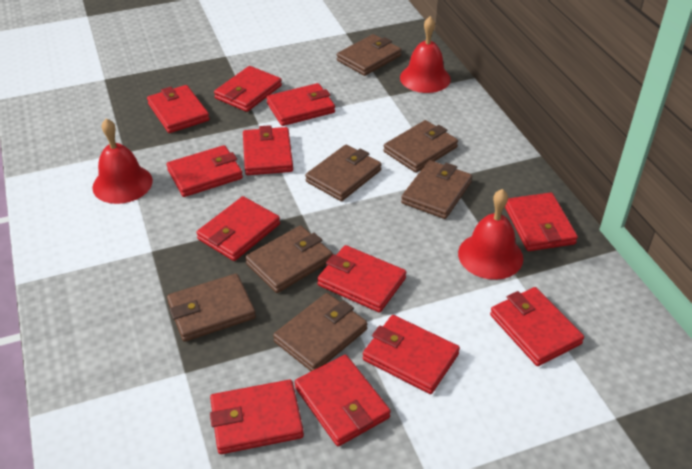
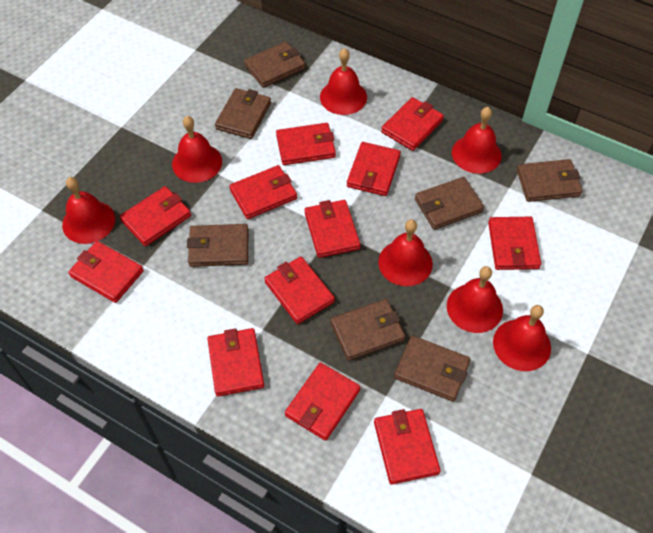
red bell: [92,118,153,204] [400,16,451,93] [458,189,523,280] = 3 -> [62,177,115,244] [172,116,222,183] [320,48,367,115] [378,220,433,286] [447,266,503,333] [452,107,502,174] [493,305,551,371] = 7

